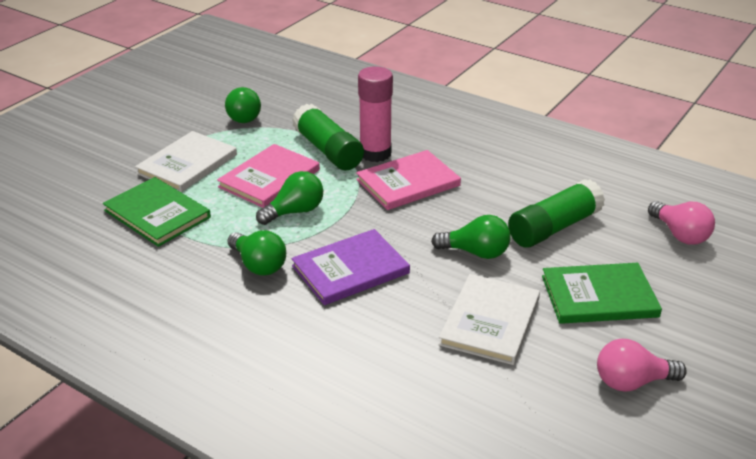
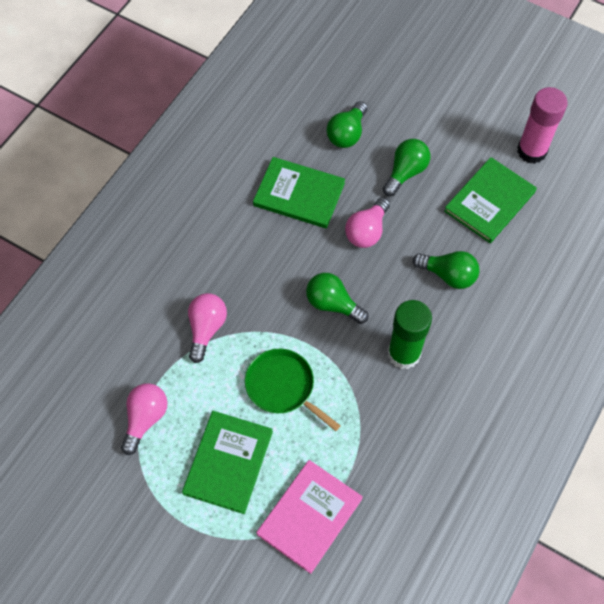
green book: [103,177,211,247] [542,263,662,324] = 2 -> [182,411,273,514] [253,157,345,229] [444,157,537,243] = 3
green glue stick: [292,104,364,170] [508,179,605,248] = 2 -> [388,300,432,369] = 1
green pan: none = 0 -> [245,349,341,431] = 1
pink book: [217,144,320,208] [356,150,461,210] = 2 -> [256,460,363,574] = 1
pink light bulb: [597,339,687,392] [648,201,715,245] = 2 -> [121,383,168,455] [188,293,227,363] [345,198,390,248] = 3
purple book: [291,229,410,305] = 1 -> none = 0
white book: [135,131,237,192] [438,274,540,365] = 2 -> none = 0

